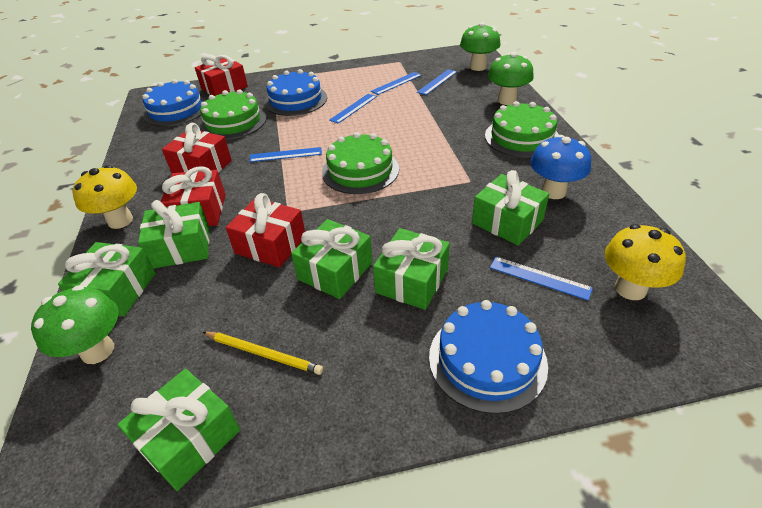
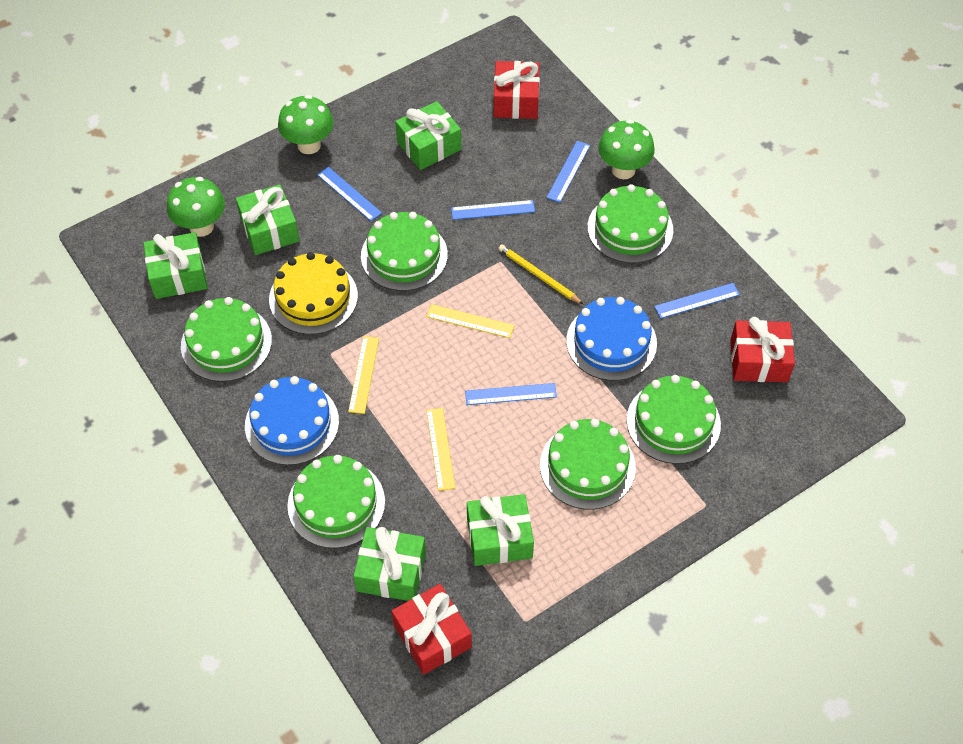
blue cake: [142,79,206,126] [265,69,327,116] [429,300,548,414] = 3 -> [245,376,339,465] [566,297,657,381] = 2
blue mushroom: [530,135,591,199] = 1 -> none = 0
green cake: [199,89,267,140] [322,132,399,194] [485,101,559,158] = 3 -> [181,297,272,382] [287,455,385,548] [361,212,448,291] [540,419,636,510] [587,184,673,263] [626,375,721,464] = 6
green gift: [58,242,156,317] [117,369,240,491] [138,200,209,269] [291,219,373,299] [373,228,450,310] [472,170,549,245] = 6 -> [143,232,208,299] [236,184,300,255] [353,527,426,601] [395,101,461,170] [467,494,534,566] = 5
red gift: [161,166,226,226] [162,123,232,173] [195,54,248,96] [226,193,305,268] = 4 -> [392,584,472,675] [494,61,540,119] [730,317,795,382] = 3
yellow cake: none = 0 -> [269,252,358,335] = 1
yellow mushroom: [72,165,137,229] [605,224,686,300] = 2 -> none = 0
yellow ruler: none = 0 -> [348,336,379,414] [426,304,515,338] [426,408,455,491] = 3

